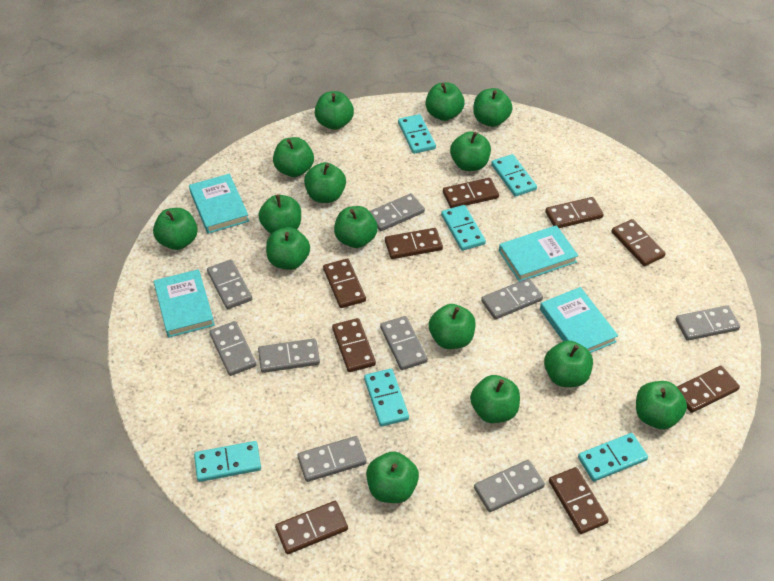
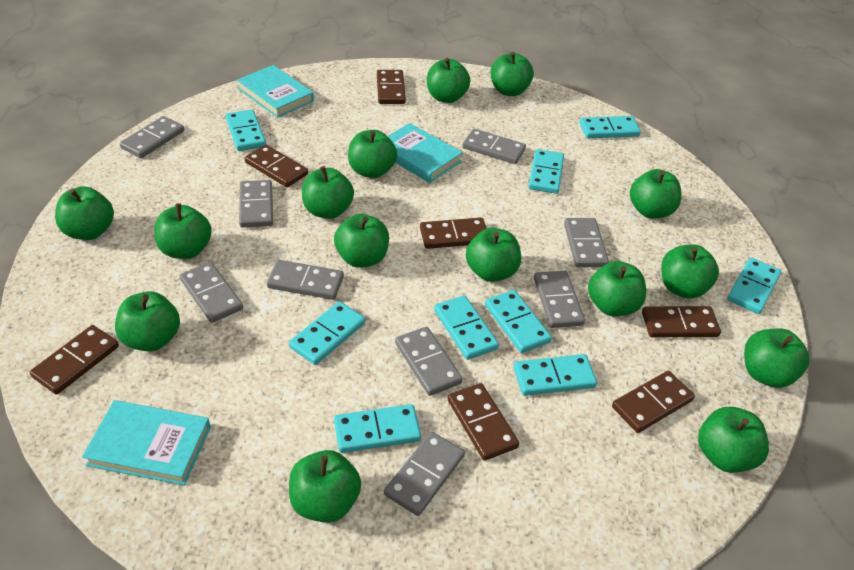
brown domino: [275,501,348,555] [323,258,366,308] [332,318,376,372] [385,228,443,259] [443,178,499,208] [545,197,604,228] [549,467,609,534] [612,219,666,266] [677,366,740,413] = 9 -> [30,325,119,395] [245,145,308,187] [377,70,406,104] [420,217,487,249] [448,383,519,461] [612,371,695,433] [642,306,721,337] = 7
turquoise book: [154,269,215,338] [189,174,249,234] [499,225,578,282] [540,287,618,353] = 4 -> [82,400,211,485] [237,65,314,118] [387,123,462,183] = 3
turquoise domino: [194,441,261,482] [364,369,409,427] [398,114,436,154] [441,205,486,251] [491,154,537,197] [578,433,648,482] = 6 -> [226,109,266,151] [289,301,365,365] [334,404,421,453] [434,295,499,360] [485,290,552,353] [514,354,597,396] [528,149,564,194] [580,116,641,138] [727,258,781,314] = 9

